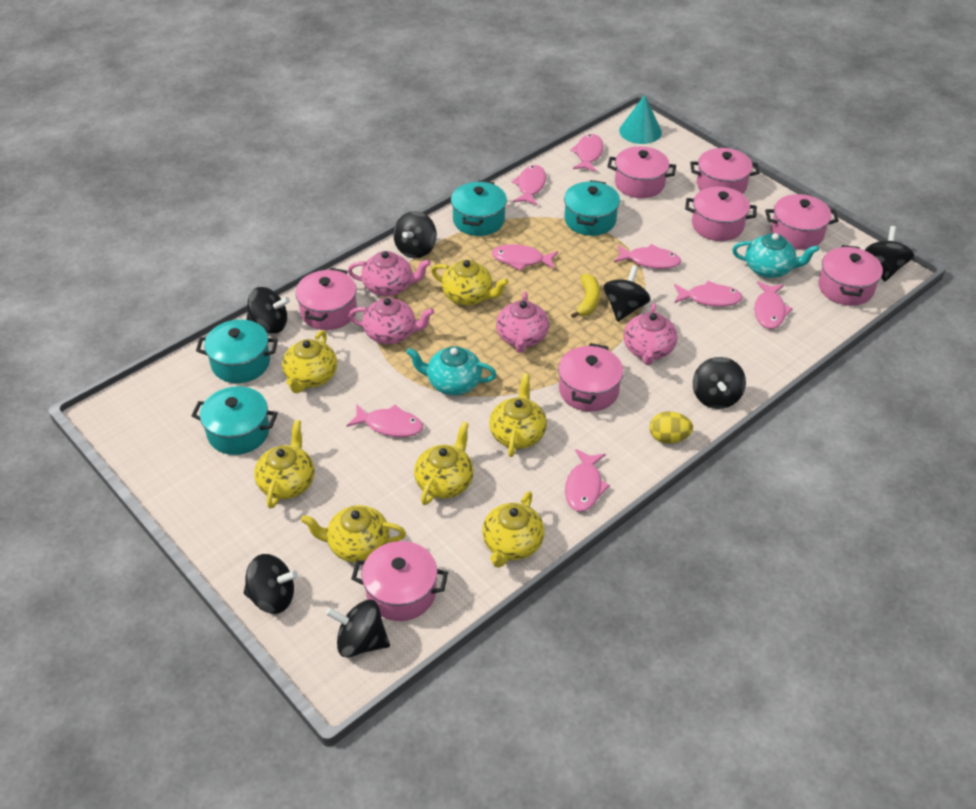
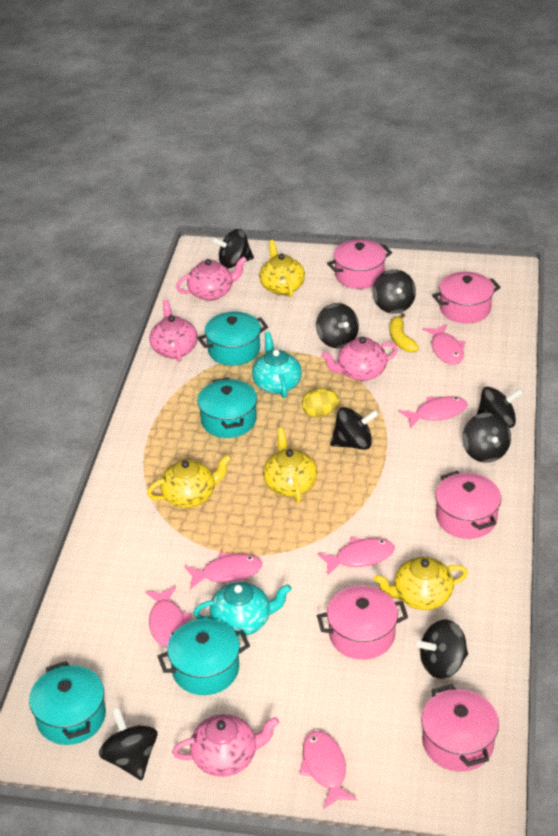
black spinning top: [244,554,298,614] [246,287,290,333] [326,600,390,657] [393,211,437,258] [604,265,651,322] [693,357,746,409] [865,226,914,282] = 7 -> [99,708,157,780] [212,229,254,268] [316,303,359,348] [330,407,379,450] [373,270,416,314] [417,620,468,679] [462,413,511,463] [477,387,524,428] = 8
pink fish: [346,404,423,437] [492,244,558,271] [511,165,546,205] [565,449,610,512] [570,134,604,172] [614,244,681,269] [674,281,743,307] [754,281,793,329] = 8 -> [145,586,192,648] [185,552,262,589] [299,731,357,809] [318,538,395,576] [399,396,468,428] [423,324,465,365] = 6
pink pot: [295,268,357,330] [351,541,448,621] [558,343,623,412] [607,146,676,198] [685,187,757,241] [690,148,760,194] [765,194,839,249] [818,245,883,306] = 8 -> [317,586,408,660] [327,239,392,289] [421,684,499,772] [432,272,501,323] [435,471,501,539] = 5
turquoise cone: [619,95,662,144] = 1 -> none = 0
yellow teapot: [254,420,315,509] [282,330,337,393] [301,505,406,563] [414,421,474,505] [431,260,509,305] [482,491,545,568] [489,373,547,457] = 7 -> [147,454,232,508] [259,240,305,297] [263,427,317,503] [374,557,468,610] = 4

